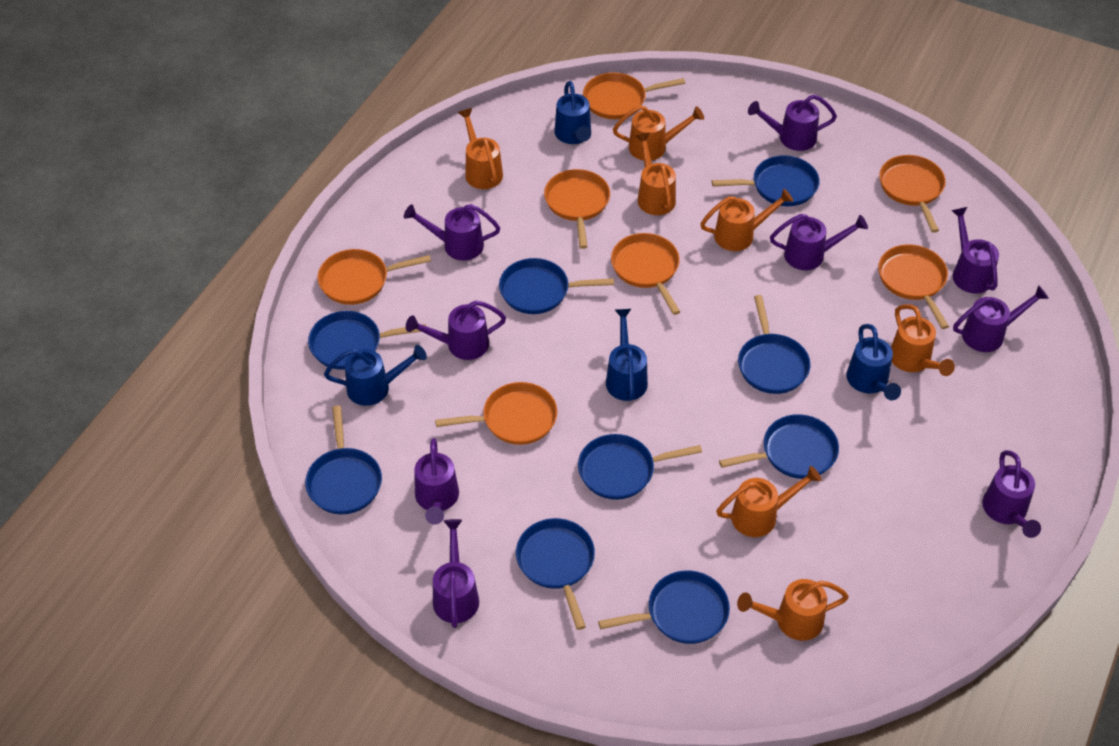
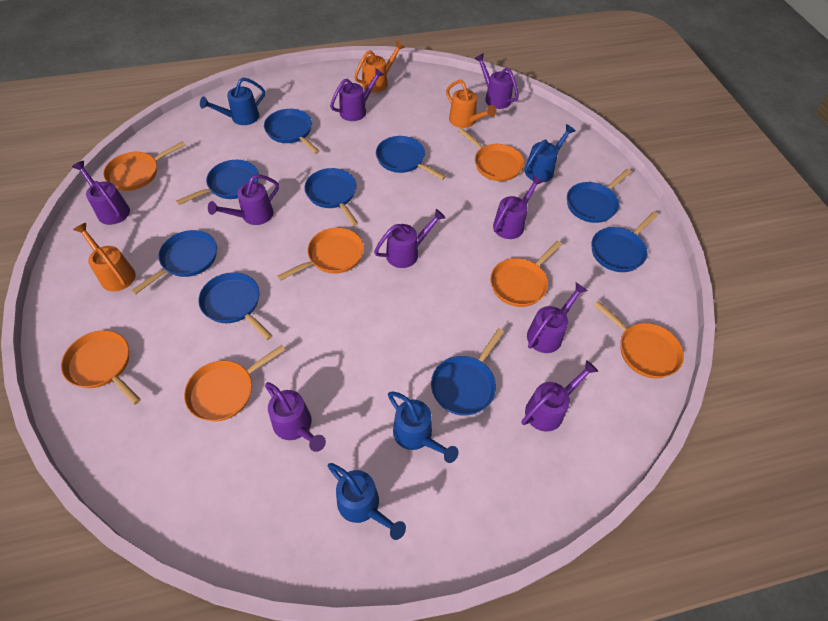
orange watering can: [458,108,503,189] [613,105,704,161] [635,132,676,215] [700,189,793,251] [716,466,822,537] [737,579,849,641] [891,304,955,376] = 7 -> [73,223,136,291] [354,41,405,93] [446,80,497,128] = 3

